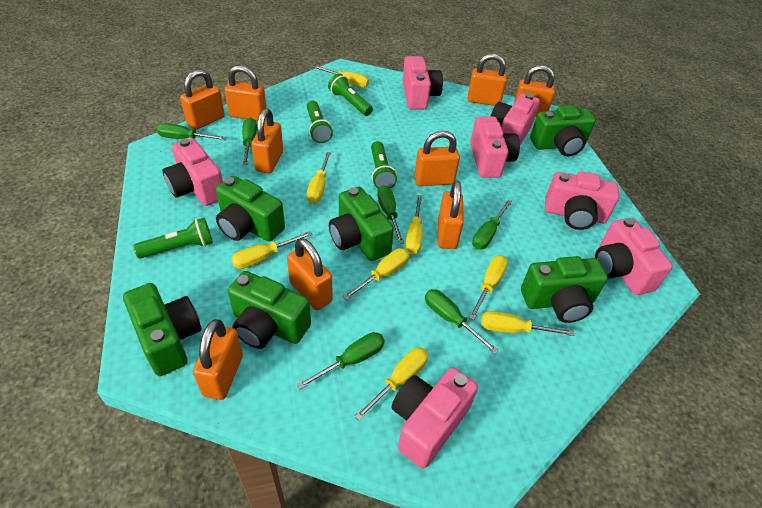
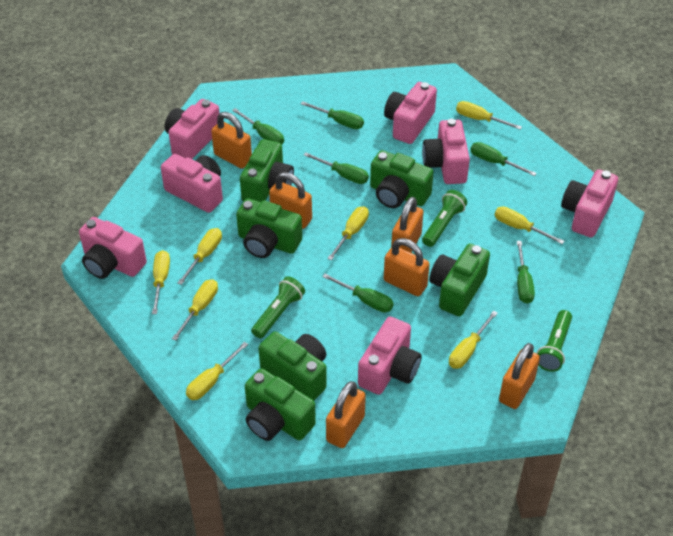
green flashlight: [133,218,213,259] [307,101,333,143] [328,73,373,116] [371,141,397,188] = 4 -> [251,276,305,338] [422,190,467,247] [537,310,572,372] = 3
orange padlock: [180,69,225,130] [193,319,243,400] [225,65,267,121] [251,108,283,174] [287,238,333,310] [414,131,460,186] [438,180,464,249] [467,53,507,106] [514,65,555,117] = 9 -> [211,112,252,169] [269,172,312,229] [326,381,366,448] [384,238,430,296] [391,197,424,253] [499,343,540,409] = 6

